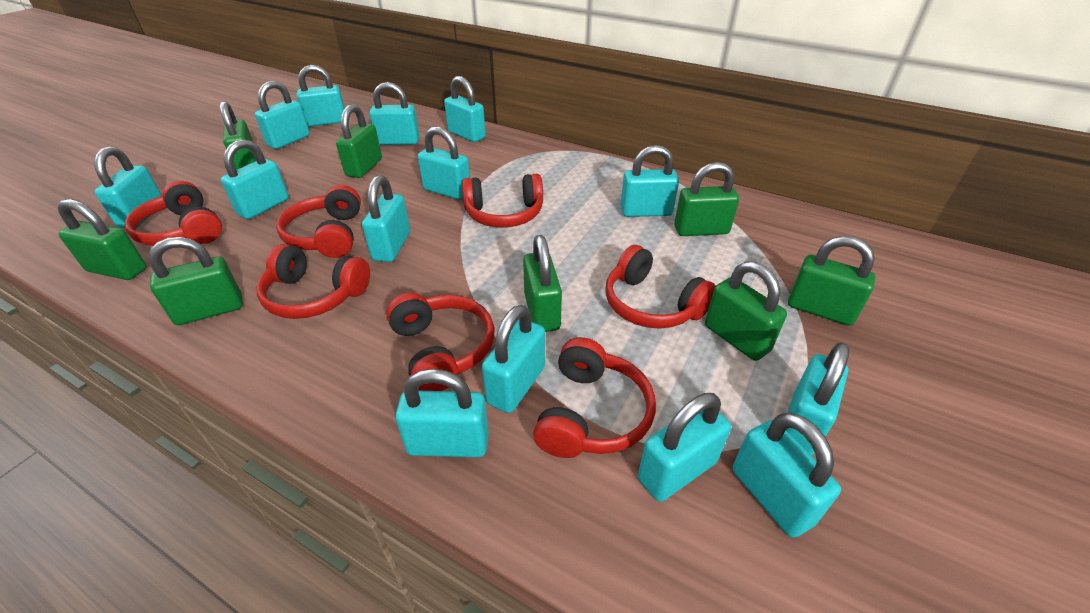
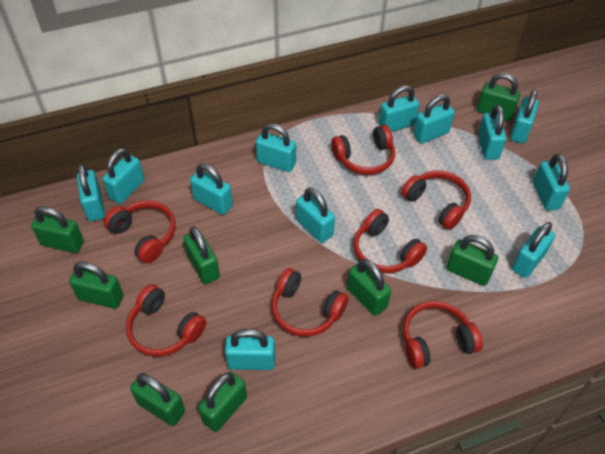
turquoise padlock: [94,147,162,228] [221,139,289,219] [255,81,310,149] [297,65,345,127] [362,175,410,262] [369,82,420,145] [395,369,489,457] [418,126,470,200] [444,76,486,142] [482,305,545,413] [621,145,679,217] [638,393,731,502] [732,412,841,538] [786,342,850,456] = 14 -> [77,164,105,221] [102,148,144,204] [190,163,233,215] [225,329,275,370] [256,123,296,172] [296,188,335,243] [379,85,420,132] [413,94,455,144] [478,105,506,160] [510,89,539,144] [512,222,555,278] [533,154,570,211] = 12

